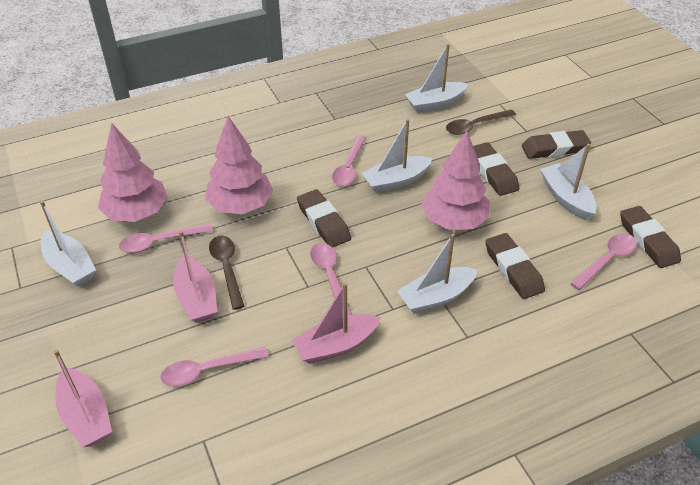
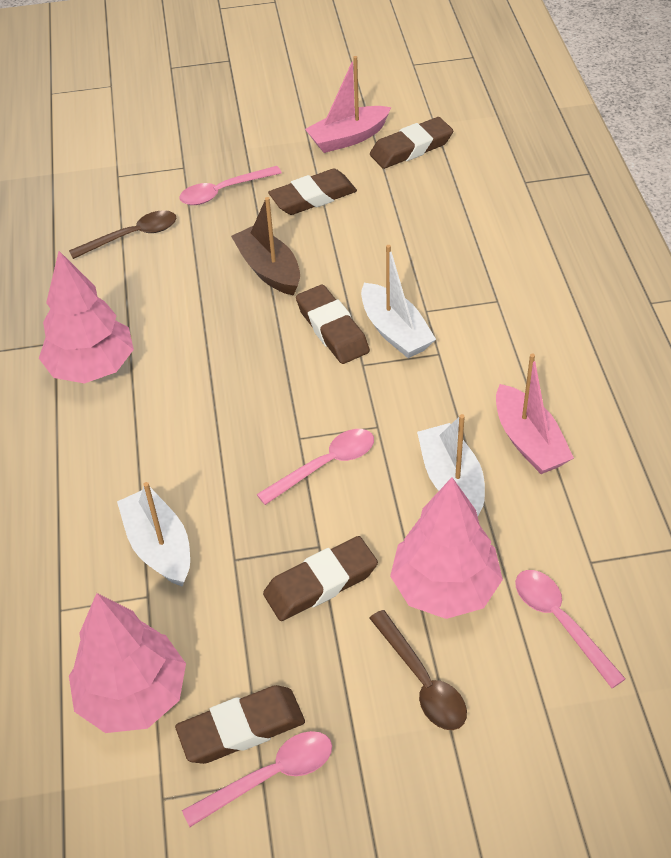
brown boat: none = 0 -> [231,197,300,295] = 1
pink boat: [54,349,112,447] [173,231,217,323] [292,283,381,364] = 3 -> [305,56,391,153] [496,354,574,474] = 2
pink spoon: [119,224,213,253] [160,347,269,386] [310,243,352,315] [332,135,366,186] [570,233,637,290] = 5 -> [179,166,282,205] [182,731,332,827] [257,429,374,505] [515,570,626,688] = 4
white boat: [40,201,96,287] [362,119,433,193] [397,233,478,314] [405,44,468,113] [540,144,597,220] = 5 -> [117,482,190,586] [361,245,436,358] [417,414,485,516] = 3

